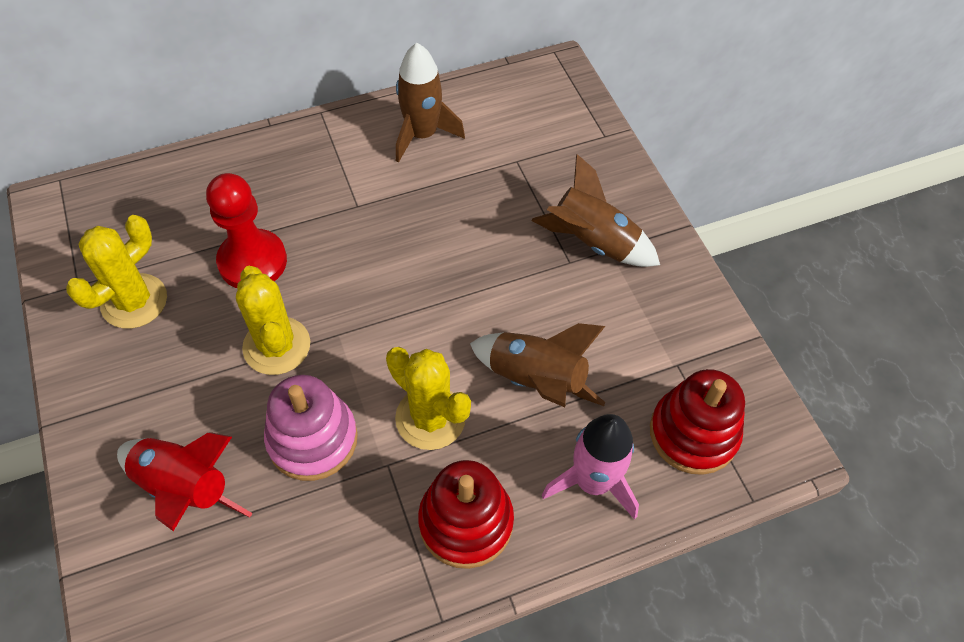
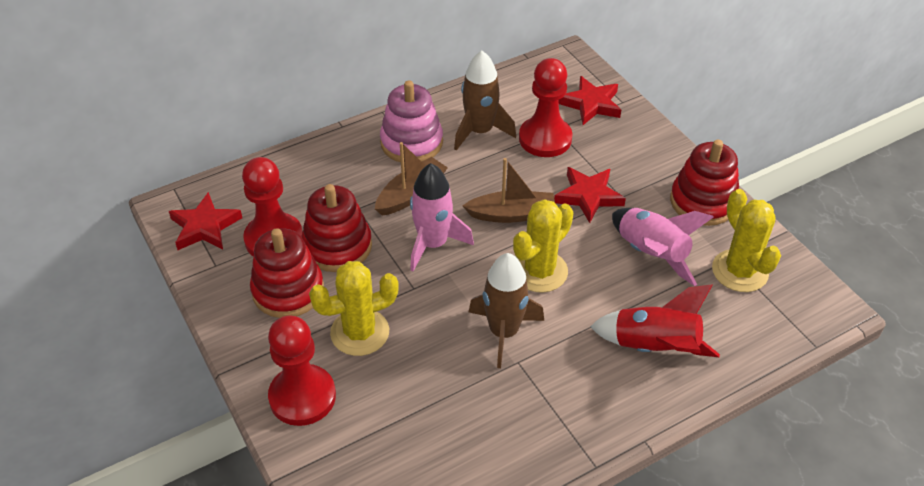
brown boat: none = 0 -> [375,142,448,216] [463,158,555,223] = 2
brown rocket: [396,43,465,163] [470,323,606,407] [531,154,660,267] = 3 -> [454,51,516,151] [469,253,544,368] = 2
pink rocket: [542,414,639,520] = 1 -> [410,163,474,272] [612,208,713,286] = 2
red pawn: [206,173,287,288] = 1 -> [242,157,303,257] [268,315,336,426] [519,58,573,157] = 3
red stacking toy: [418,460,514,569] [650,369,745,475] = 2 -> [250,228,324,318] [302,184,372,272] [670,140,739,226] = 3
red star: none = 0 -> [169,192,242,250] [554,167,626,223] [558,76,621,125] = 3

